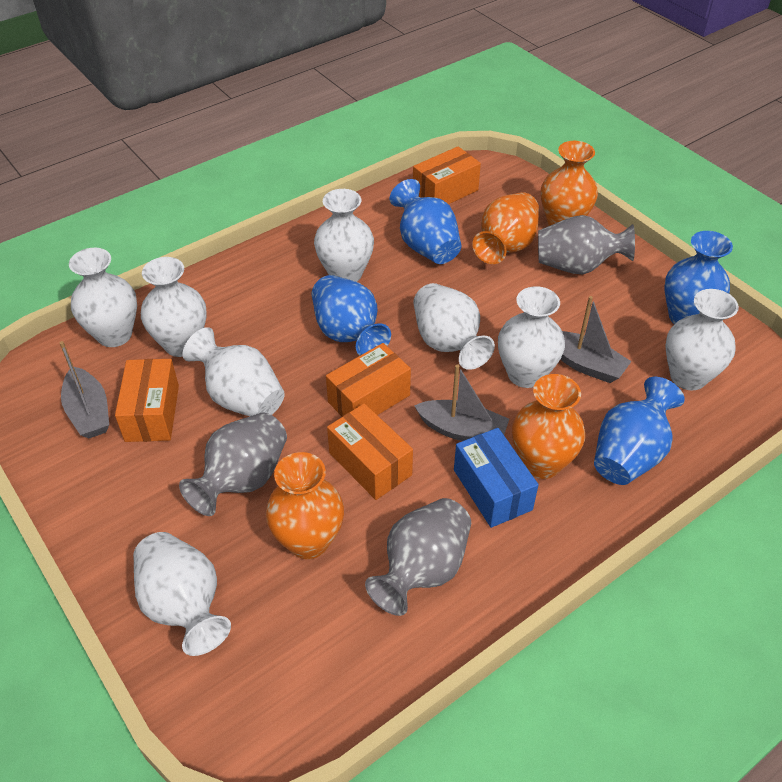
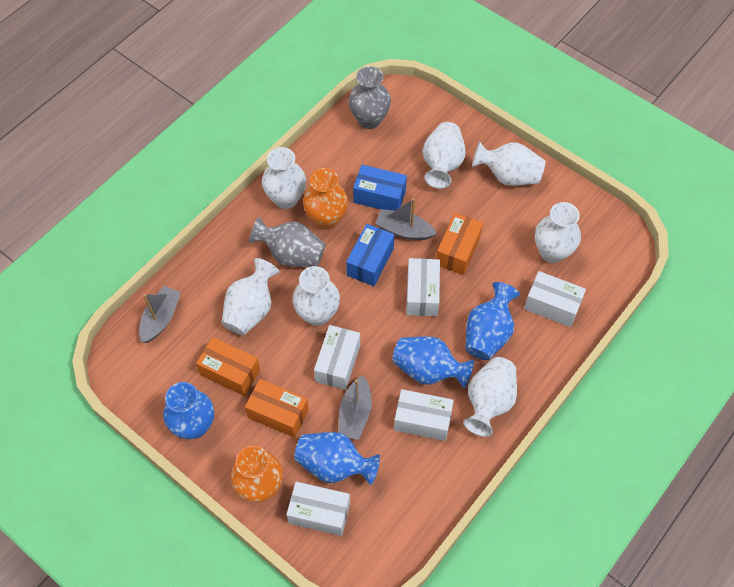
blue box: [454,428,539,528] = 1 -> [346,224,394,286] [353,165,407,211] = 2
grey vase: [179,413,287,516] [365,498,471,616] [538,215,635,274] = 3 -> [249,217,326,267] [348,66,391,129] = 2
orange box: [115,359,179,442] [326,343,411,417] [327,403,413,500] [413,146,481,204] = 4 -> [196,337,260,396] [245,379,309,438] [436,213,483,275] = 3
orange vase: [266,452,344,559] [472,192,539,264] [512,374,585,479] [541,141,598,226] = 4 -> [231,445,283,503] [303,168,348,230] = 2
white box: none = 0 -> [286,482,350,536] [314,325,360,390] [394,389,454,441] [406,258,440,316] [524,271,586,327] = 5
white vase: [69,248,137,347] [133,532,231,656] [141,257,207,357] [182,327,285,416] [314,189,374,282] [413,283,495,370] [498,286,565,388] [665,289,739,390] = 8 -> [221,258,280,335] [262,147,306,209] [292,266,340,326] [422,122,466,188] [463,357,517,437] [472,141,545,186] [535,202,581,263] = 7

